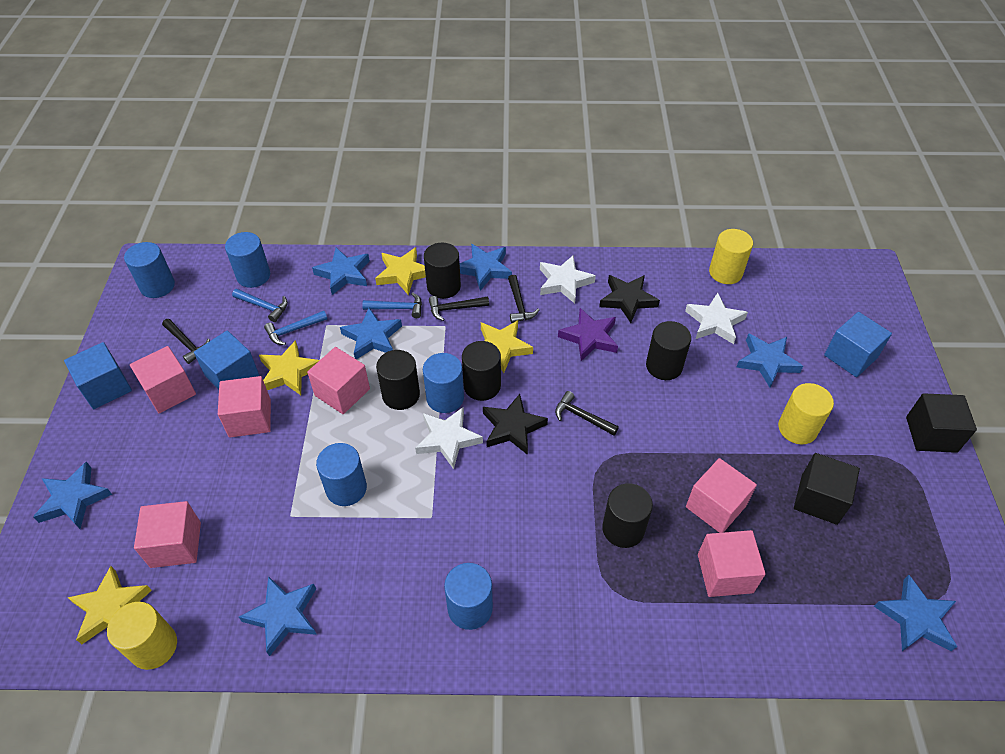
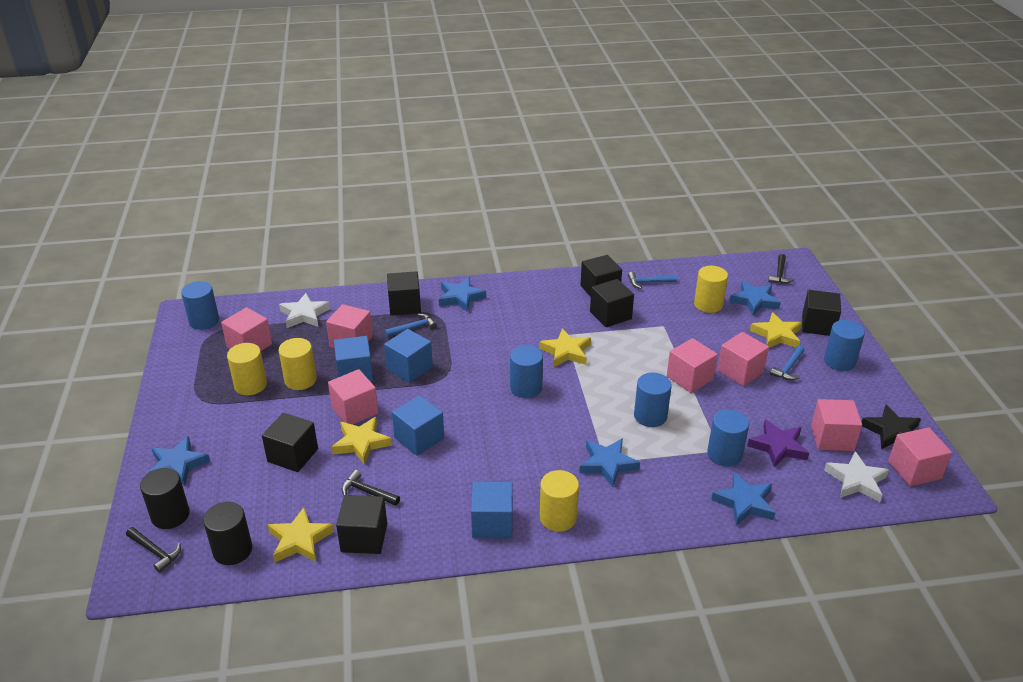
black cube: [794,453,860,525] [906,393,977,453] = 2 -> [262,413,318,472] [336,495,387,554] [387,271,421,316] [581,255,622,297] [590,279,634,327] [802,290,841,336] = 6
black cylinder: [376,350,420,410] [424,243,461,299] [462,341,501,401] [602,483,653,548] [646,321,691,380] = 5 -> [140,468,190,529] [203,502,252,565] = 2
black hammer: [162,319,210,364] [429,296,489,321] [508,275,539,323] [555,391,619,436] = 4 -> [126,527,181,573] [341,470,400,506] [768,254,794,284] = 3
black star: [483,394,548,455] [599,275,660,323] = 2 -> [862,405,921,449] = 1
blue cube: [64,342,132,409] [194,330,259,390] [824,312,892,377] = 3 -> [334,336,373,382] [384,329,433,383] [392,395,444,456] [471,482,513,538] = 4
blue star: [33,462,112,529] [239,576,317,656] [312,248,370,295] [340,308,402,359] [460,244,512,291] [737,333,803,388] [874,575,957,651] = 7 -> [147,436,210,486] [439,277,486,312] [579,438,640,487] [711,472,775,526] [729,281,781,316] = 5
pink cube: [130,346,196,413] [134,501,201,568] [218,376,271,437] [307,347,370,414] [686,458,757,533] [698,530,766,597] = 6 -> [221,307,272,351] [326,304,373,348] [328,369,378,425] [667,338,718,393] [717,332,769,386] [811,399,862,451] [888,427,952,486] = 7
white star: [415,407,483,469] [540,255,596,304] [685,293,748,344] = 3 -> [279,293,330,328] [824,451,889,502] = 2
yellow cylinder: [107,602,177,670] [709,229,753,284] [778,383,834,444] = 3 -> [227,343,267,395] [279,338,317,390] [540,470,579,532] [694,266,728,313] = 4

